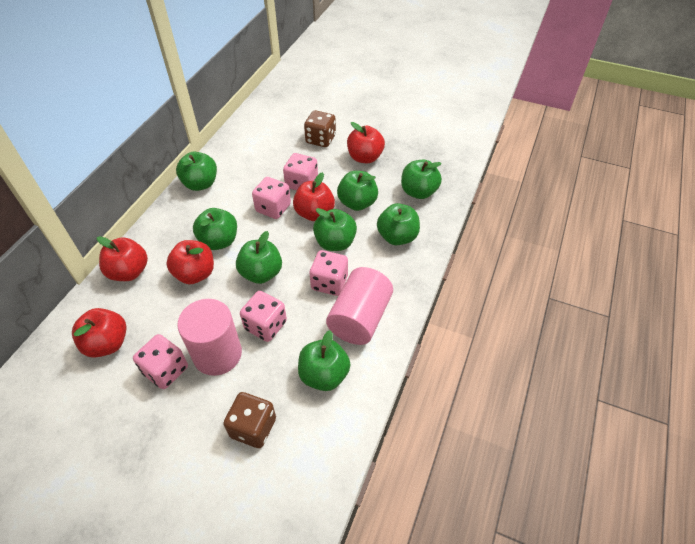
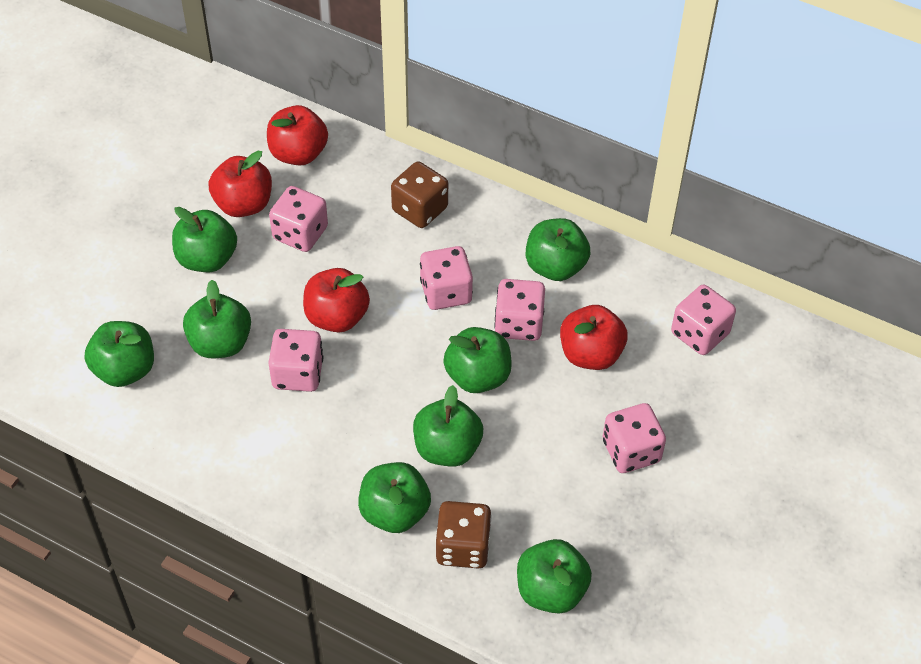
pink cylinder: [177,299,242,376] [326,267,393,345] = 2 -> none = 0
pink dice: [133,334,188,389] [240,291,287,342] [252,177,291,219] [283,153,318,190] [310,250,348,296] = 5 -> [268,329,323,392] [269,186,328,252] [420,246,473,310] [494,279,545,341] [603,403,666,473] [671,285,736,355] = 6
red apple: [72,308,127,358] [97,236,148,281] [166,240,214,284] [293,172,335,221] [347,122,385,163] = 5 -> [208,151,272,217] [267,105,328,165] [303,268,370,332] [560,305,628,370] = 4

